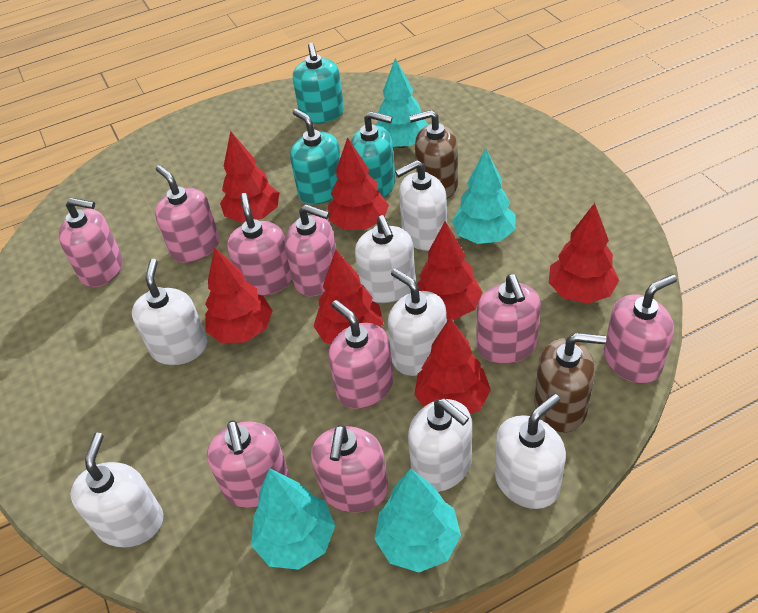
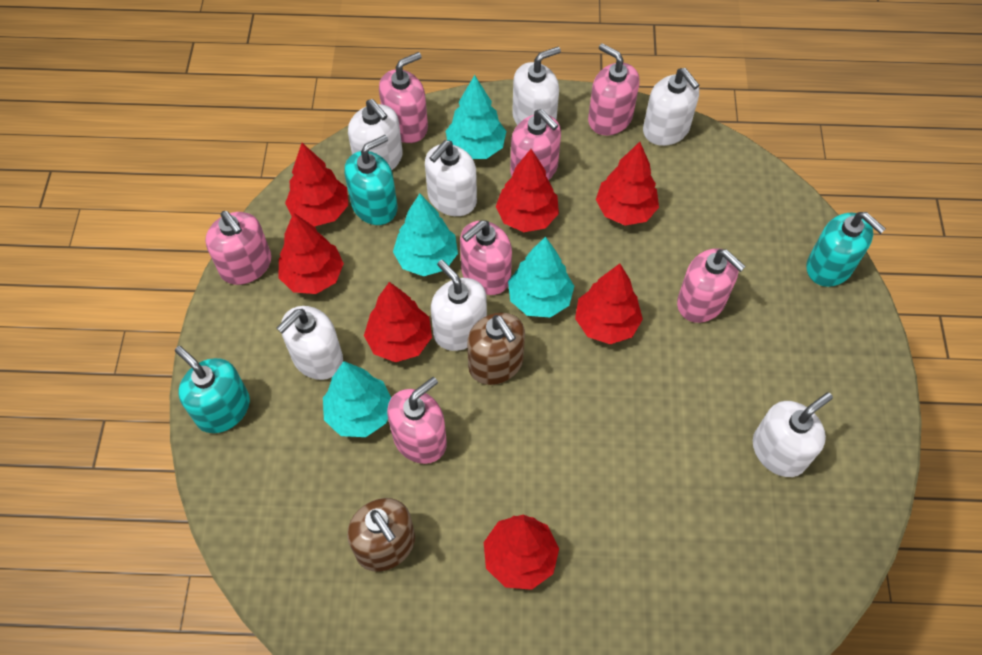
pink soap dispenser: [59,198,123,287] [155,165,219,263] [207,420,289,508] [227,193,292,296] [285,204,336,297] [311,424,388,512] [328,300,394,409] [476,274,541,364] [604,274,677,384] = 9 -> [205,211,271,285] [379,52,428,143] [387,377,447,464] [460,220,512,295] [510,109,561,180] [588,43,639,136] [677,248,746,323] = 7

